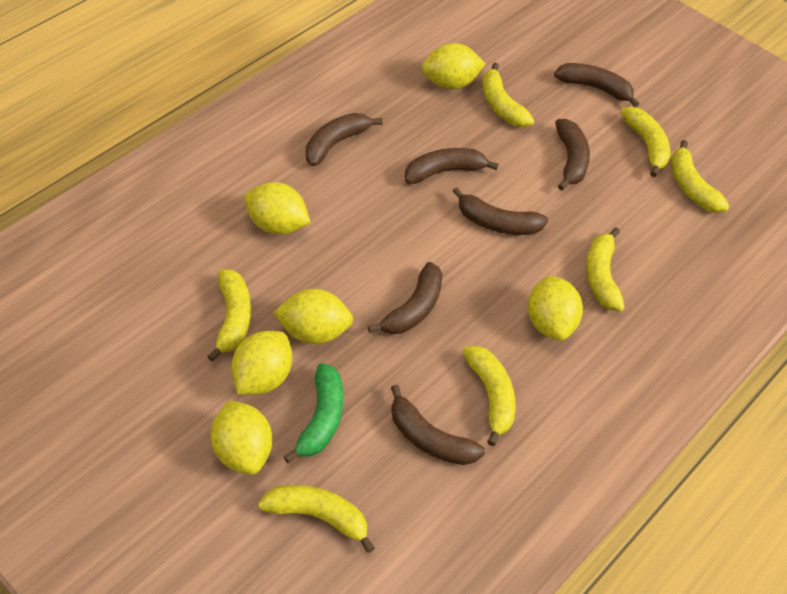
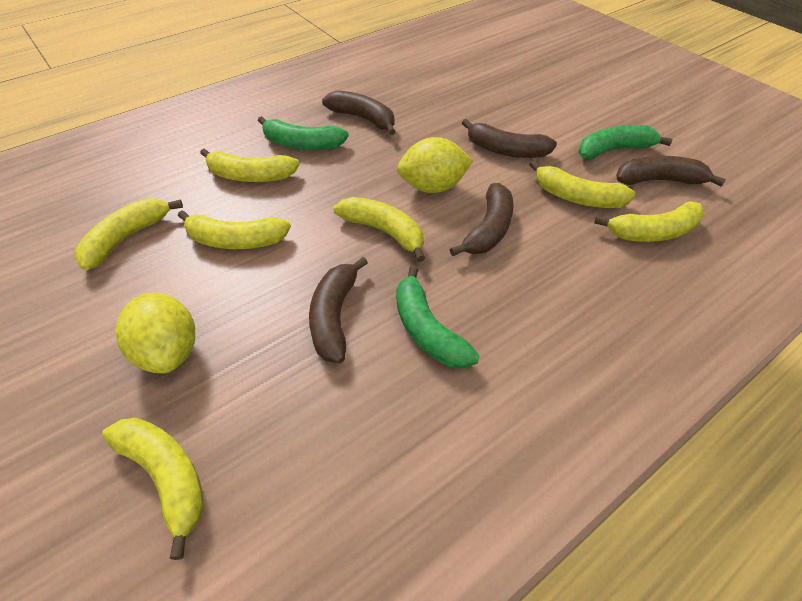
brown banana: [306,113,383,166] [368,262,443,334] [391,385,485,465] [405,148,499,184] [453,187,548,235] [554,63,639,107] [555,119,590,191] = 7 -> [309,257,368,363] [322,91,396,135] [450,183,514,256] [462,119,557,158] [616,156,726,187] = 5
green banana: [284,363,343,463] = 1 -> [258,116,349,150] [396,266,480,369] [578,125,672,159] = 3
yellow lemon: [210,400,272,475] [231,331,292,395] [244,182,311,235] [273,289,353,344] [422,43,485,89] [528,275,583,341] = 6 -> [115,293,195,373] [397,137,473,193] = 2

